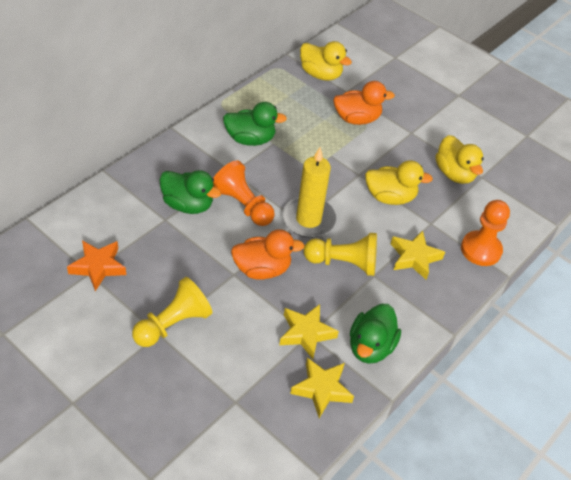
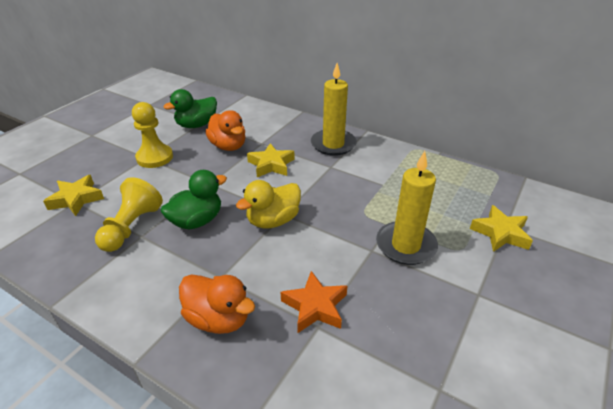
green duck: [159,170,221,214] [223,102,287,146] [350,304,401,364] = 3 -> [161,170,227,230] [163,89,217,128] = 2
orange pawn: [213,160,275,226] [461,200,510,266] = 2 -> none = 0
yellow candle: [282,147,336,238] = 1 -> [311,63,357,156] [376,151,438,265] = 2
yellow duck: [300,41,352,81] [365,160,433,205] [435,135,484,184] = 3 -> [236,180,301,229] = 1

